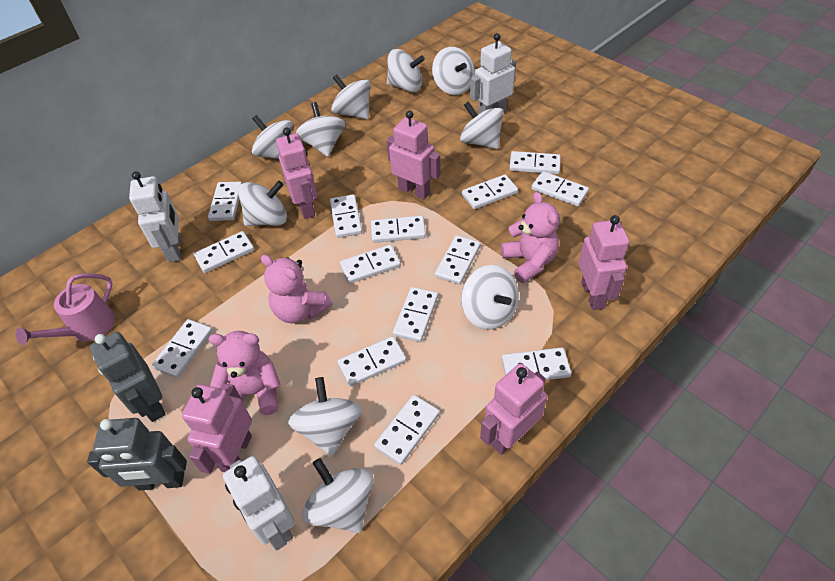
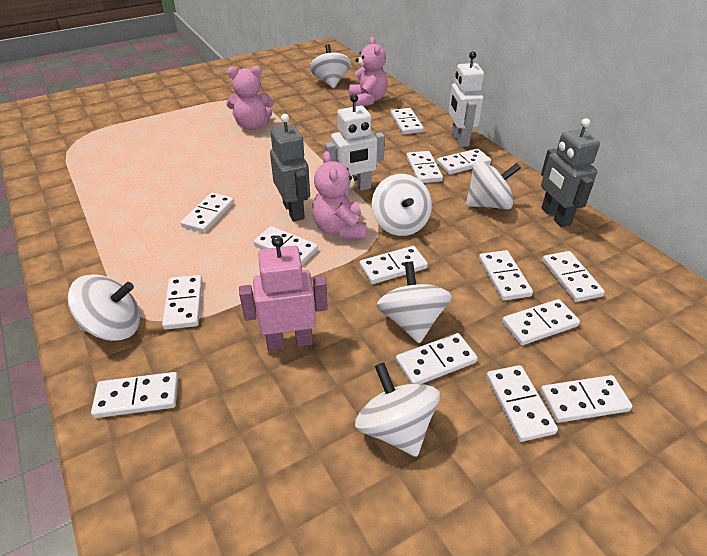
pink robot: [182,383,252,474] [276,128,317,219] [387,111,441,200] [480,363,547,455] [578,215,629,310] = 5 -> [239,236,328,351] = 1
pink watering can: [15,273,115,345] = 1 -> none = 0
white robot: [129,171,181,262] [223,456,295,551] [470,33,516,115] = 3 -> [325,94,385,193] [448,51,484,147] = 2
white spinning top: [238,181,287,226] [252,115,293,159] [288,377,362,456] [296,102,345,157] [302,458,373,533] [331,74,371,119] [387,49,425,92] [432,47,475,95] [460,101,503,149] [461,265,519,330] = 10 -> [68,274,140,341] [310,44,351,88] [355,362,440,457] [372,174,432,236] [376,261,452,343] [466,161,521,210] = 6

